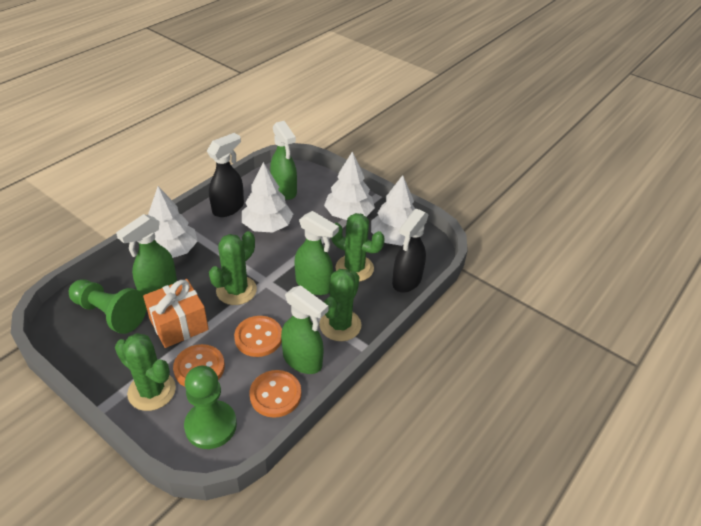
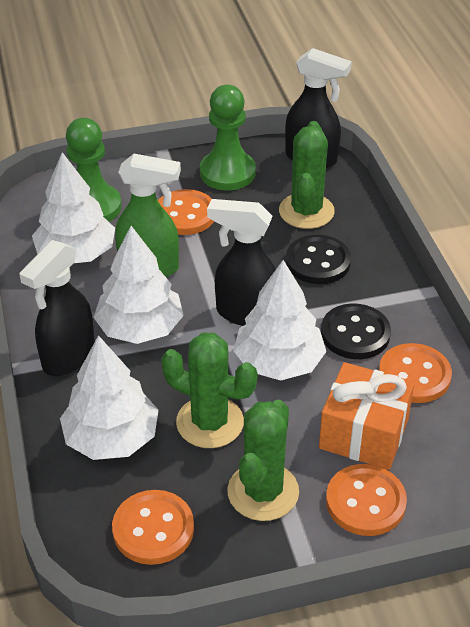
black button: none = 0 -> [286,235,351,284] [321,304,391,359] = 2
black spray bottle: [207,133,244,217] [392,208,429,293] = 2 -> [19,240,95,376] [207,199,276,326] [285,48,352,168] = 3
green cactus: [115,333,176,411] [209,231,257,305] [319,269,361,341] [331,213,385,282] = 4 -> [161,332,258,448] [227,400,299,521] [279,121,335,229] = 3
green spray bottle: [116,214,177,295] [270,121,297,200] [281,285,328,374] [294,211,339,295] = 4 -> [115,154,181,277] = 1
orange button: [173,344,225,387] [234,316,282,357] [250,370,301,418] = 3 -> [112,490,194,565] [158,189,214,235] [326,464,407,536] [379,343,452,403] = 4

